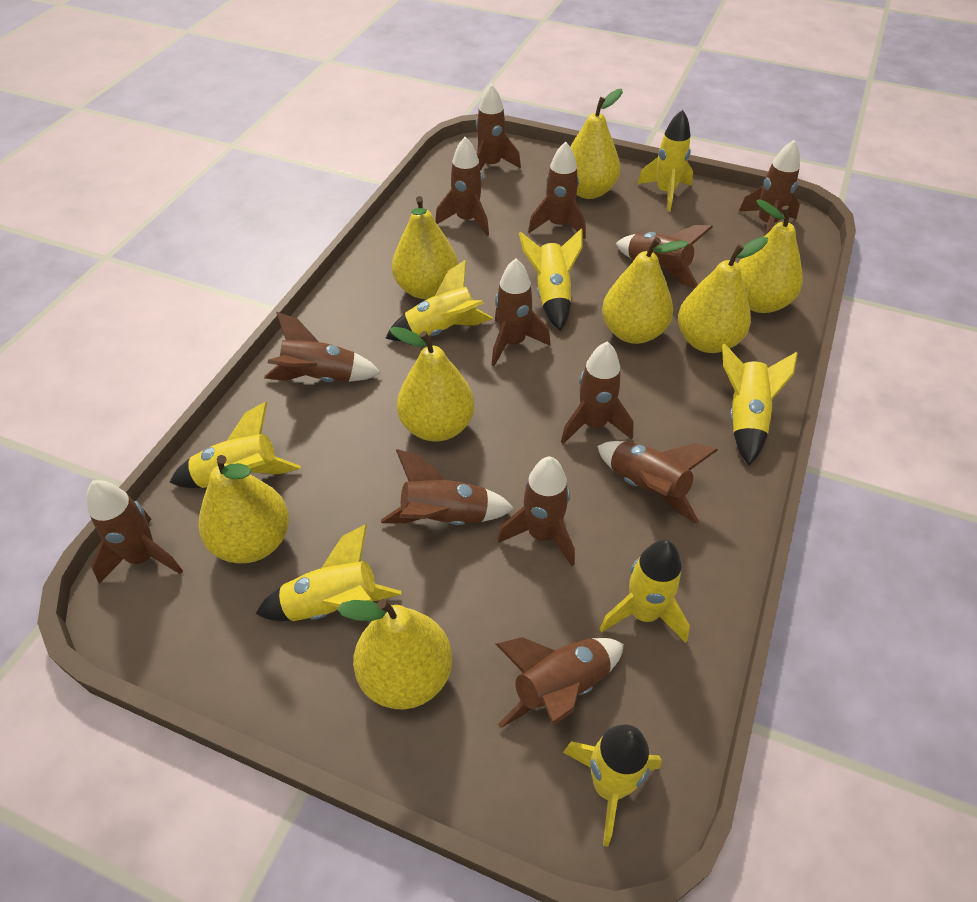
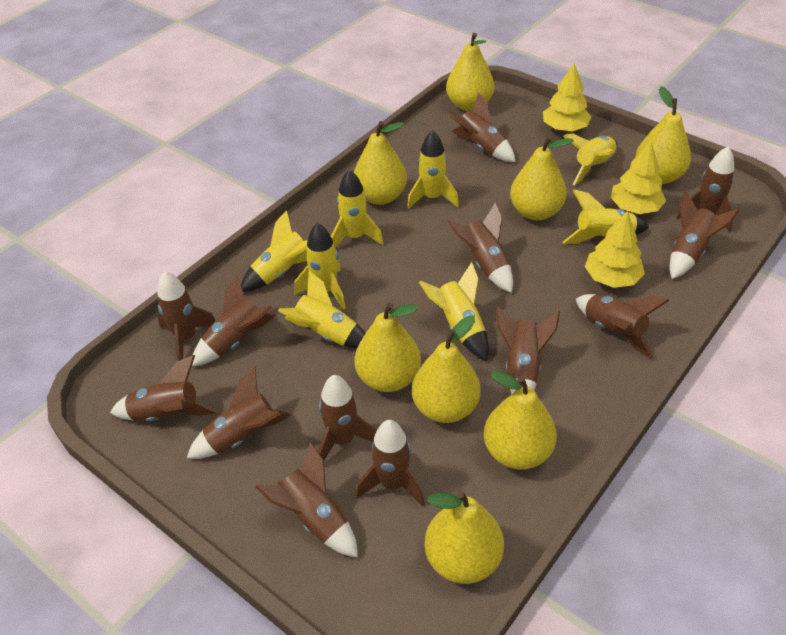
yellow tree: none = 0 -> [543,63,592,131] [585,211,645,288] [611,141,666,214] = 3

